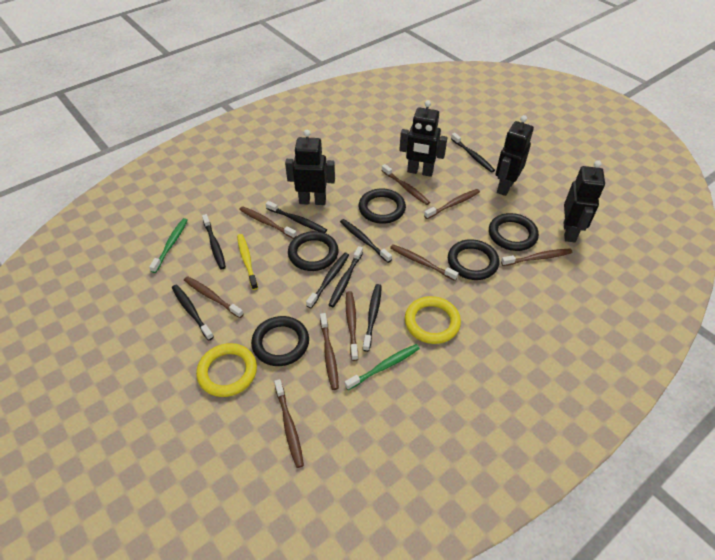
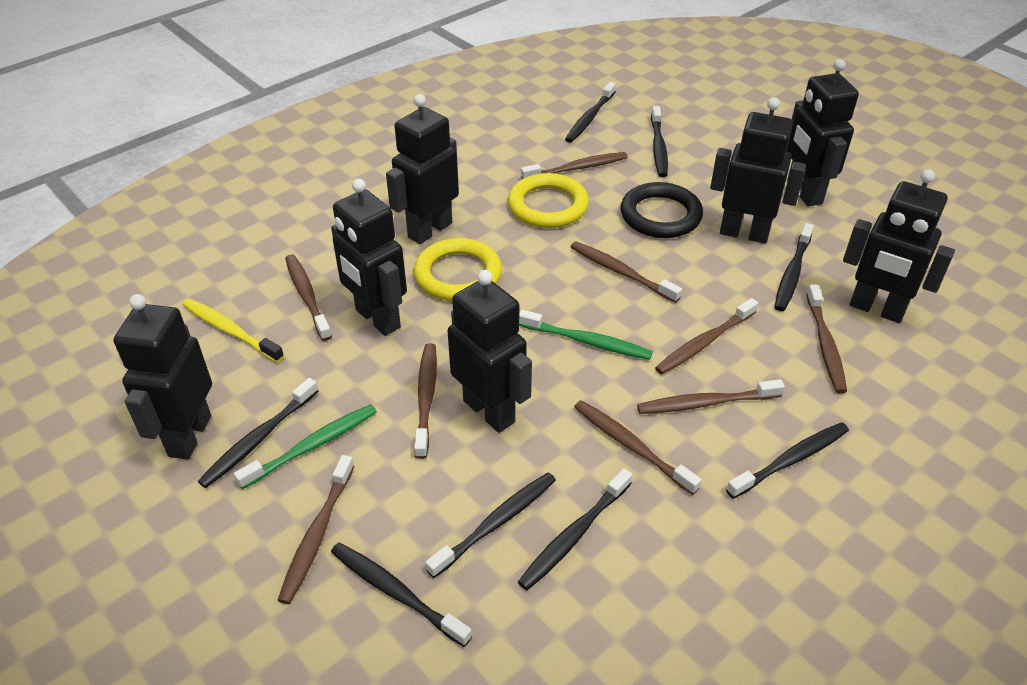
black ring: [251,316,309,366] [288,231,339,271] [359,188,406,224] [448,239,499,280] [489,213,539,251] = 5 -> [621,182,703,238] = 1
black robot: [285,130,335,205] [399,100,447,177] [496,115,534,196] [564,160,605,242] = 4 -> [113,294,212,460] [331,178,407,336] [386,94,459,244] [448,270,532,433] [710,98,806,244] [786,59,859,207] [843,169,955,323] = 7

